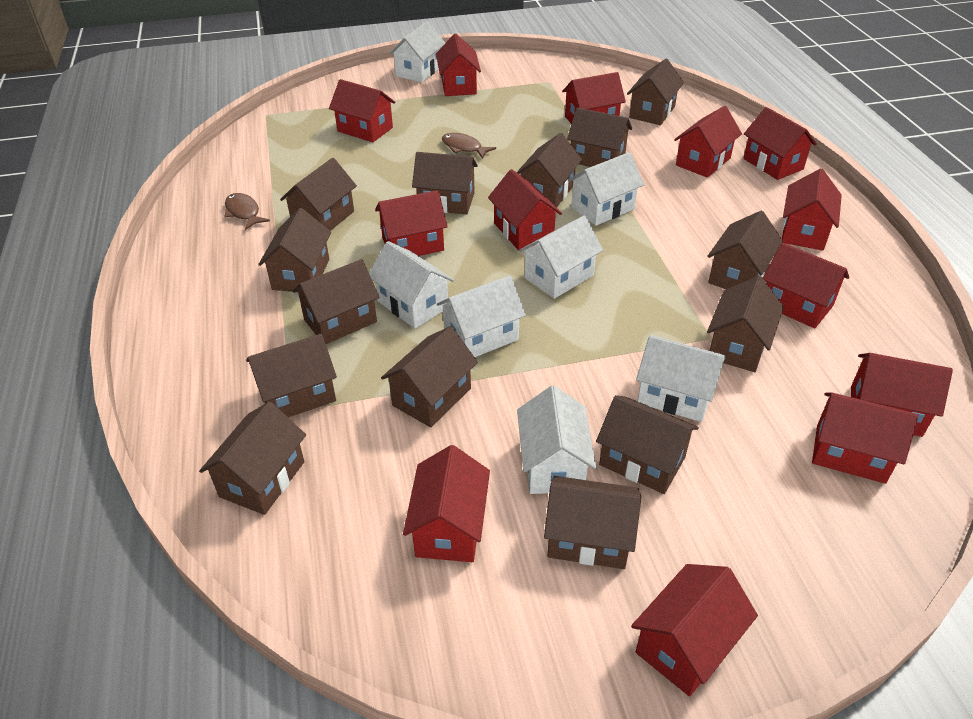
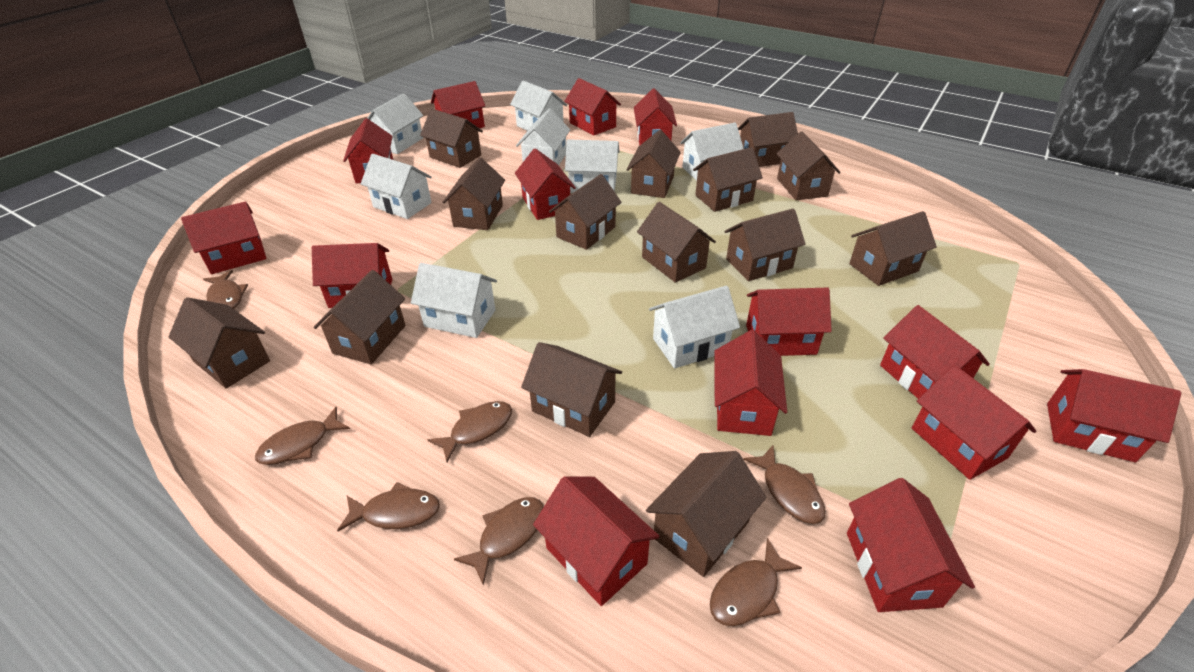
brown fish: [224,193,270,230] [442,133,496,159] = 2 -> [203,270,248,309] [255,407,350,465] [337,482,440,532] [428,401,512,462] [454,497,544,586] [710,538,802,626] [743,445,826,524] = 7
red house: [329,79,395,142] [375,190,448,256] [403,445,490,562] [436,34,481,96] [488,169,562,251] [562,72,626,124] [631,564,758,697] [674,106,742,178] [743,107,817,180] [763,243,849,328] [782,169,842,251] [812,393,918,484] [851,353,953,437] = 13 -> [181,202,266,274] [312,243,392,308] [343,118,393,184] [431,81,485,128] [515,148,576,220] [533,476,660,606] [564,78,621,136] [634,88,677,145] [715,330,787,436] [746,287,832,356] [847,478,975,612] [880,305,990,399] [912,365,1037,480] [1047,369,1181,462] = 14
white house: [369,241,454,328] [389,21,445,82] [437,275,526,357] [517,385,596,494] [519,215,603,299] [568,152,644,226] [636,335,725,422] = 7 -> [361,154,432,219] [368,93,423,154] [411,263,497,338] [510,81,567,131] [516,109,570,166] [565,139,620,193] [649,286,740,369] [680,123,744,181] = 8

